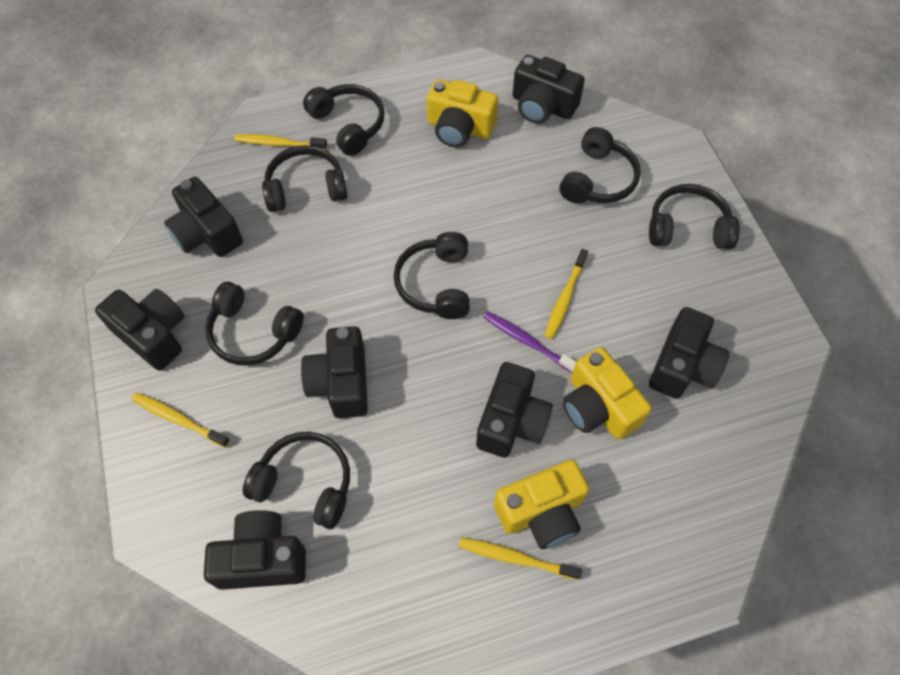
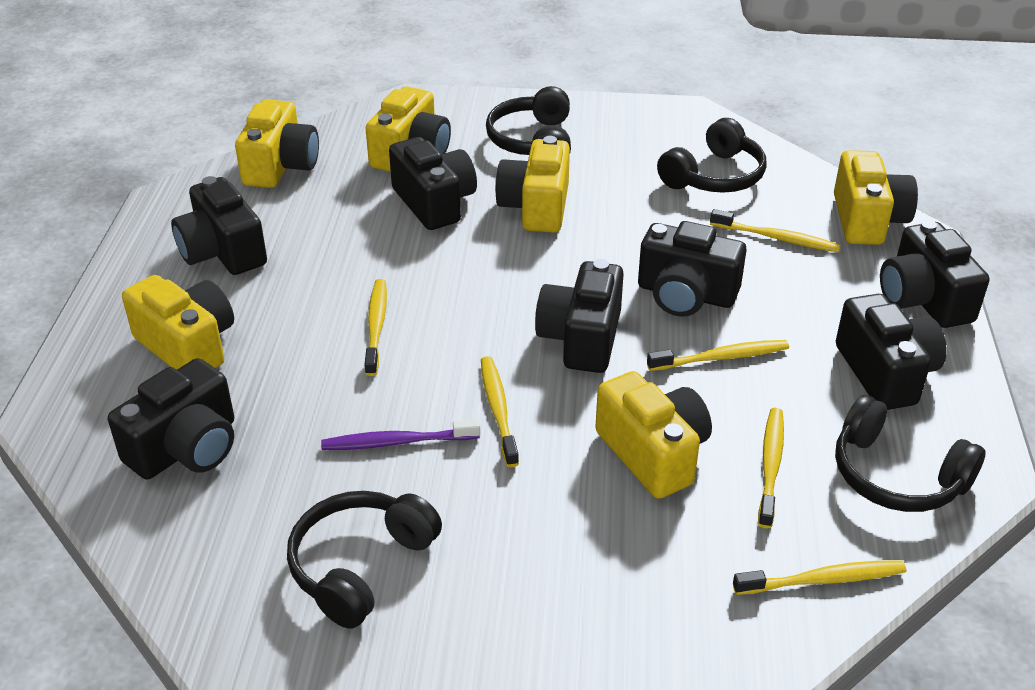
black headphones: [205,282,304,366] [243,432,350,529] [262,145,348,212] [303,84,384,156] [394,232,470,319] [560,127,641,204] [649,184,740,249] = 7 -> [287,491,442,629] [486,86,571,155] [657,118,767,193] [835,395,986,512] = 4
yellow camera: [427,79,498,148] [494,460,589,549] [563,347,651,440] = 3 -> [122,275,234,370] [235,99,319,188] [366,86,451,172] [495,136,570,233] [595,371,712,499] [834,150,918,245] = 6
yellow toothbrush: [132,393,230,448] [234,134,327,150] [459,537,582,580] [545,249,588,339] = 4 -> [365,279,387,376] [481,356,519,467] [647,340,789,371] [710,209,840,252] [733,560,907,595] [758,408,784,528] = 6

